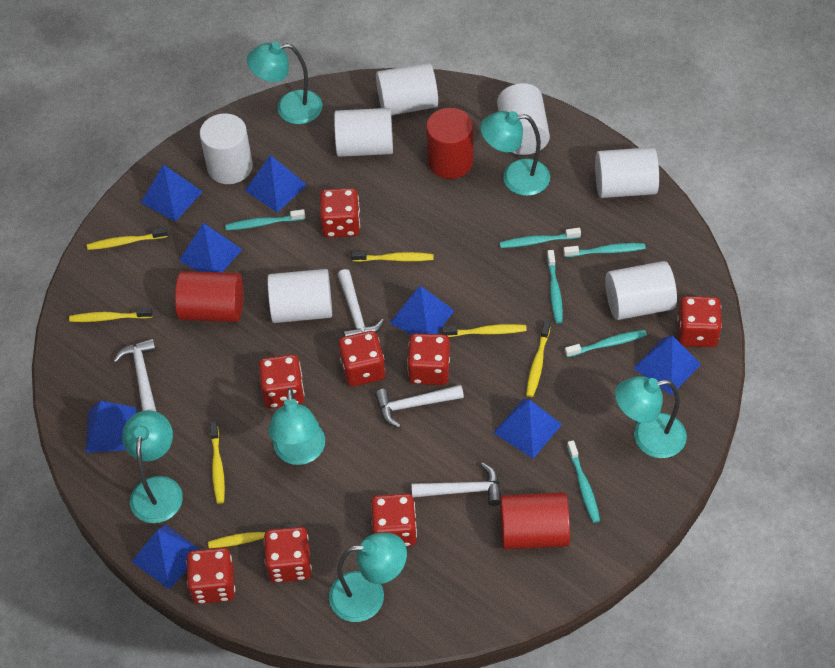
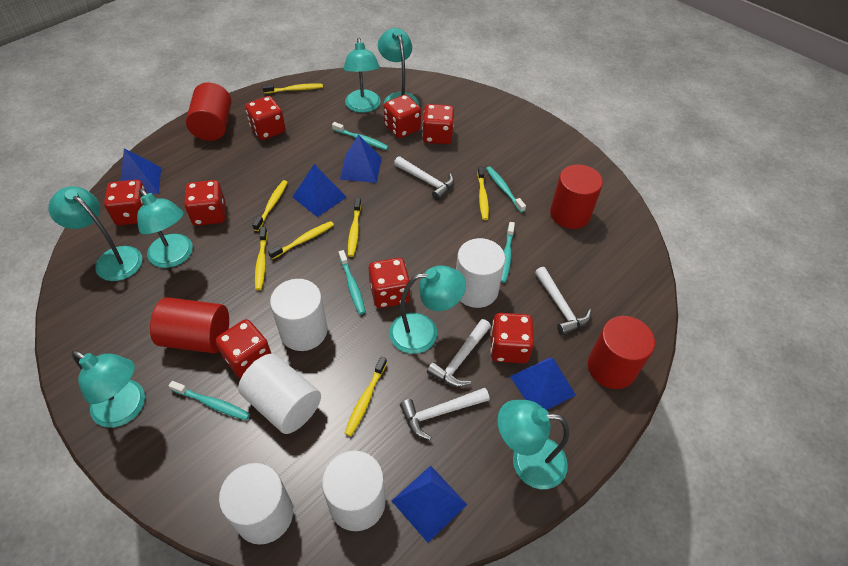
blue pyramid: [86,401,137,453] [131,525,201,590] [141,164,203,222] [179,223,242,272] [245,155,307,213] [390,286,454,335] [493,399,562,459] [633,335,701,395] = 8 -> [120,149,161,194] [293,164,347,217] [339,135,382,183] [392,466,467,543] [510,358,576,410] = 5
red cylinder: [175,271,243,322] [426,108,474,179] [500,492,570,549] = 3 -> [150,297,229,354] [186,82,231,141] [550,164,603,229] [588,316,655,389] = 4
turquoise lamp: [122,410,183,523] [247,42,322,124] [268,388,325,465] [329,533,407,622] [480,111,550,196] [615,376,687,458] = 6 -> [48,186,142,281] [72,350,145,428] [137,189,193,268] [343,38,381,113] [378,28,419,105] [389,265,466,354] [497,400,569,489] = 7
turquoise toothbrush: [225,209,305,230] [499,228,581,248] [547,250,563,323] [563,243,646,257] [565,330,647,357] [567,440,600,523] = 6 -> [168,381,250,420] [332,122,389,150] [339,250,365,314] [486,166,526,213] [501,222,515,283] = 5
white cylinder: [200,114,253,184] [267,269,332,323] [334,108,393,157] [376,62,438,115] [497,83,550,155] [595,147,659,198] [605,261,677,320] = 7 -> [219,463,293,545] [238,354,321,434] [270,279,327,351] [322,450,386,531] [456,238,505,308] = 5

